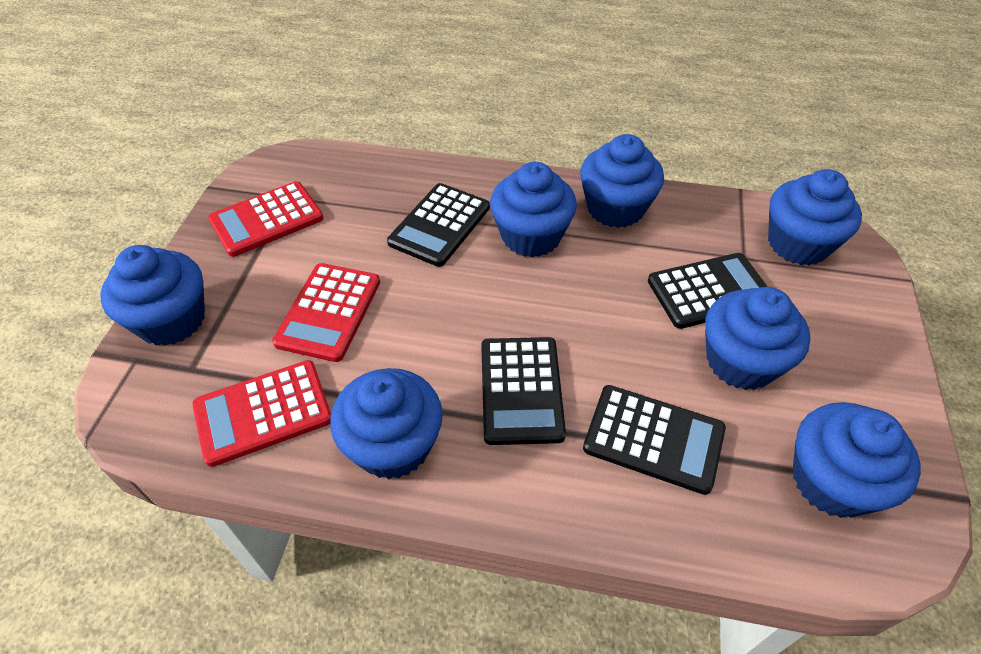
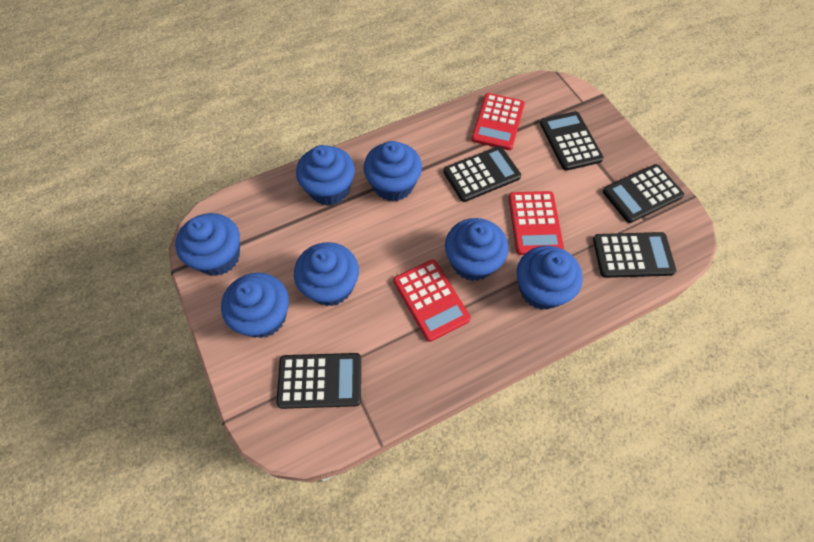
black calculator: [387,183,490,267] [481,337,566,445] [583,385,726,495] [648,253,768,329] = 4 -> [276,353,361,409] [443,146,521,202] [540,111,604,171] [593,232,676,278] [603,164,684,223] = 5

